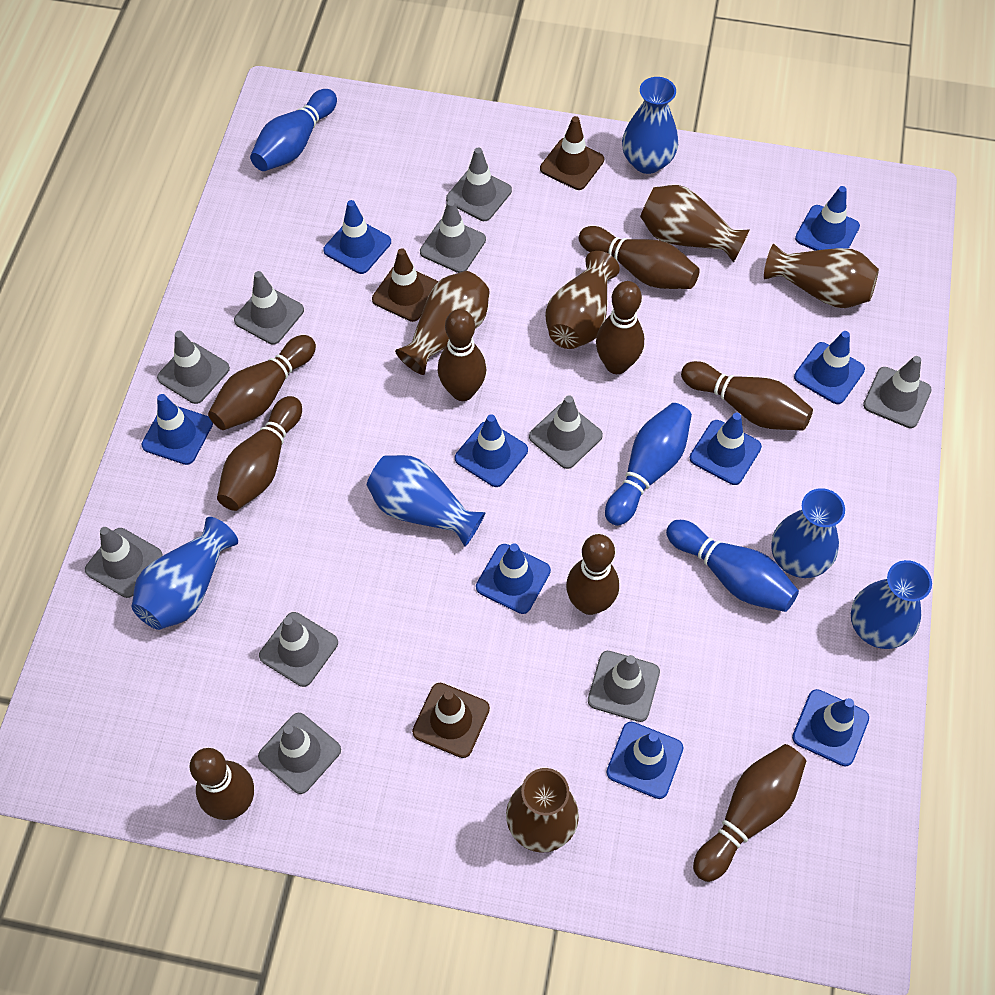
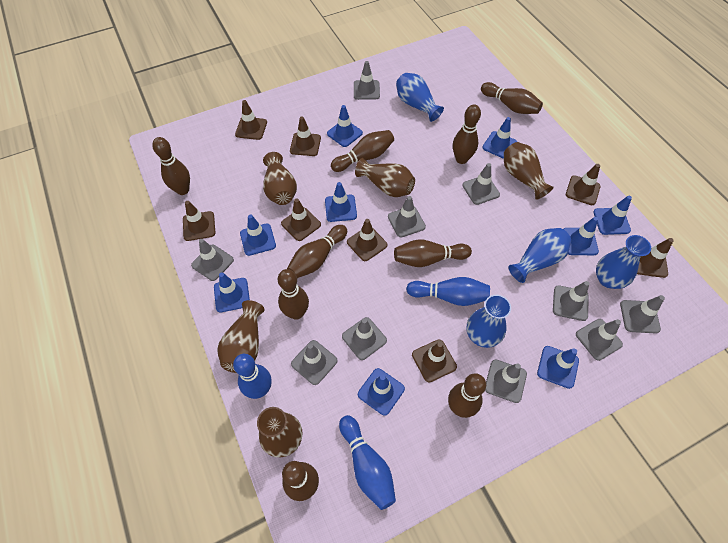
blue vase: [132,517,238,630] [367,455,485,547] [622,77,678,174] [771,488,845,578] [851,560,932,649] = 5 -> [396,73,444,122] [466,295,511,348] [508,228,571,283] [596,235,651,289] = 4
brown traffic cone: [372,248,438,322] [412,683,490,758] [540,116,604,190] = 3 -> [183,201,215,241] [235,100,267,140] [281,198,321,241] [290,116,321,156] [347,219,387,261] [412,340,457,383] [566,164,600,205] [637,238,674,278] = 8

